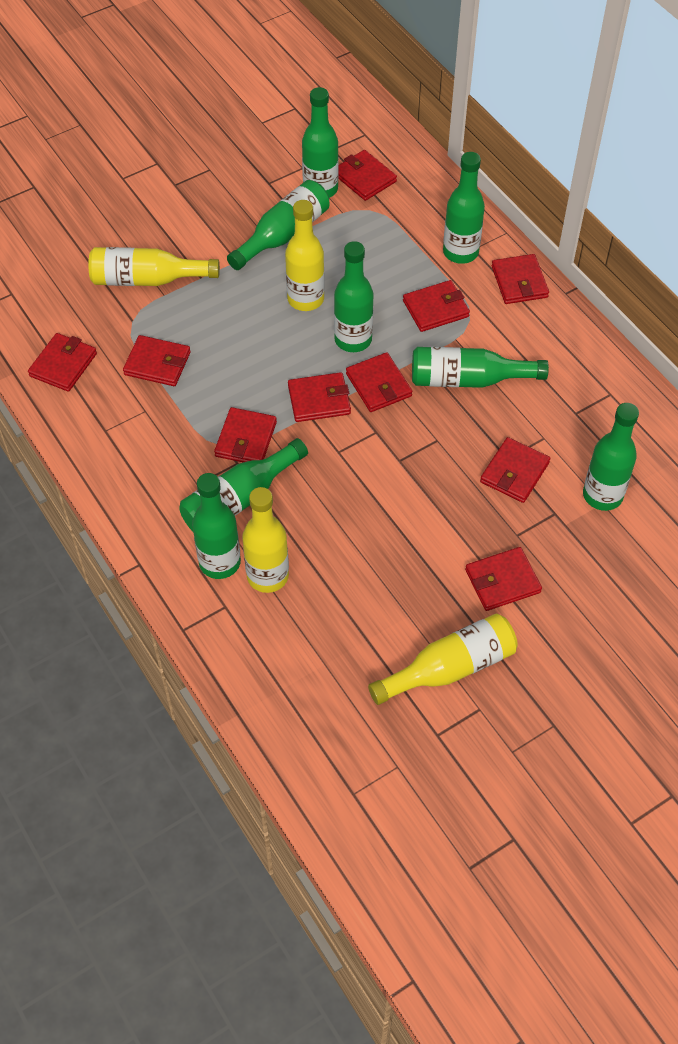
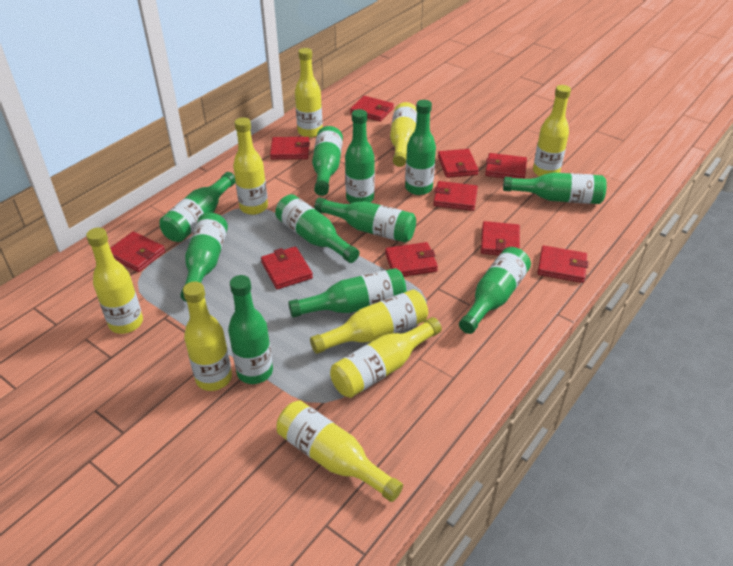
green bottle: [179,438,308,531] [192,473,241,579] [227,180,330,270] [302,87,338,198] [334,241,374,352] [412,347,549,388] [443,152,485,264] [583,403,639,511] = 8 -> [159,172,235,242] [180,213,228,302] [228,275,273,384] [275,194,359,263] [288,268,407,317] [312,126,343,196] [314,198,416,243] [345,109,375,203] [405,100,436,195] [459,247,531,334] [503,172,607,204] = 11
yellow bottle: [89,247,220,286] [242,487,289,593] [285,200,325,311] [368,613,518,705] = 4 -> [86,228,143,334] [183,281,232,391] [233,117,268,215] [277,400,403,502] [295,48,323,138] [310,289,428,354] [330,317,442,398] [390,102,417,167] [533,85,571,177] = 9

